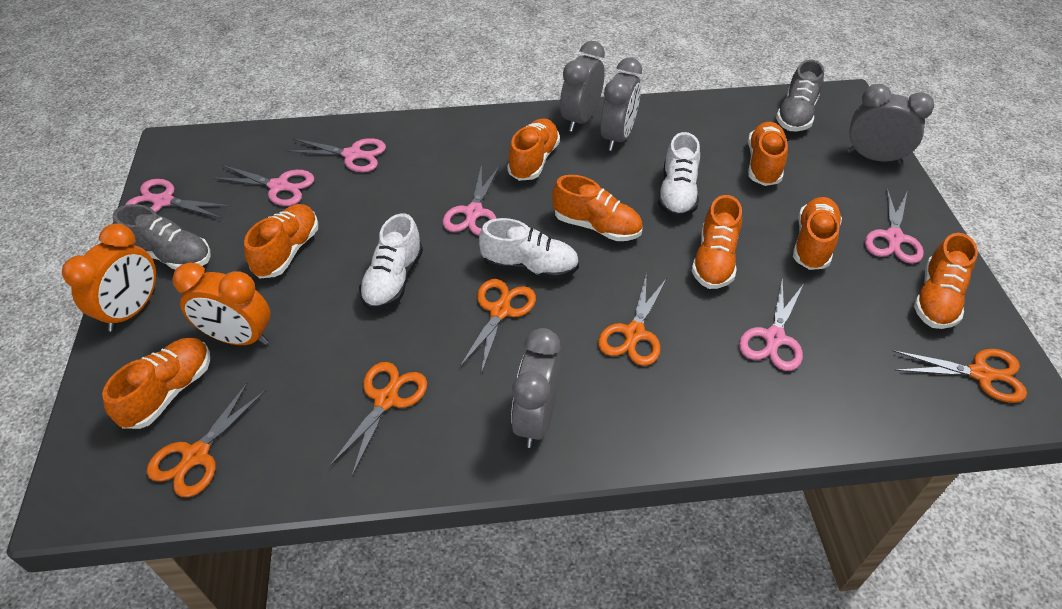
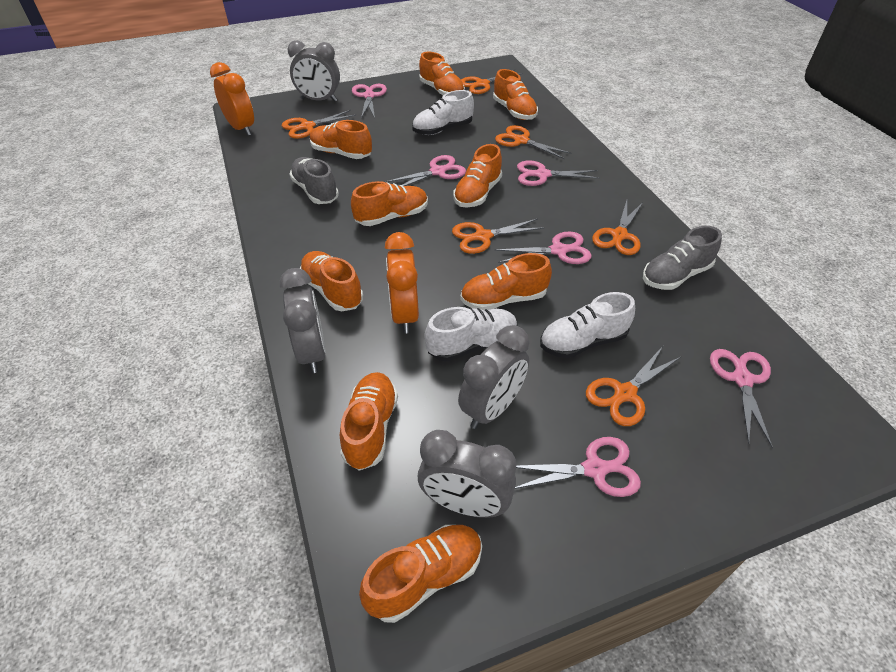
orange scissors: [147,382,266,497] [329,362,427,476] [459,279,536,374] [598,273,667,366] [893,349,1027,403] = 5 -> [282,110,356,139] [452,219,545,254] [461,70,523,94] [495,125,571,159] [586,346,681,426] [592,200,643,255] = 6
orange shoe: [102,338,210,429] [244,204,318,279] [507,118,560,181] [552,175,643,241] [692,195,742,289] [748,122,788,186] [793,197,842,270] [914,233,978,329] = 8 -> [300,251,363,311] [310,120,372,159] [340,372,398,471] [351,181,428,226] [359,525,482,623] [419,52,465,95] [453,144,502,207] [460,253,552,310] [493,69,538,120] = 9

